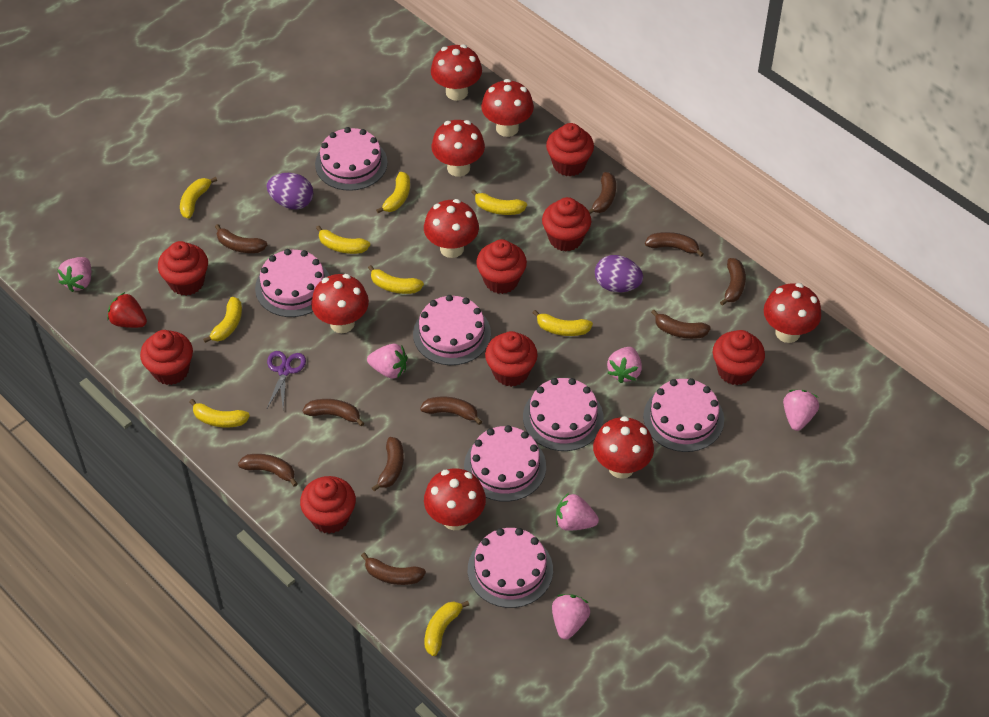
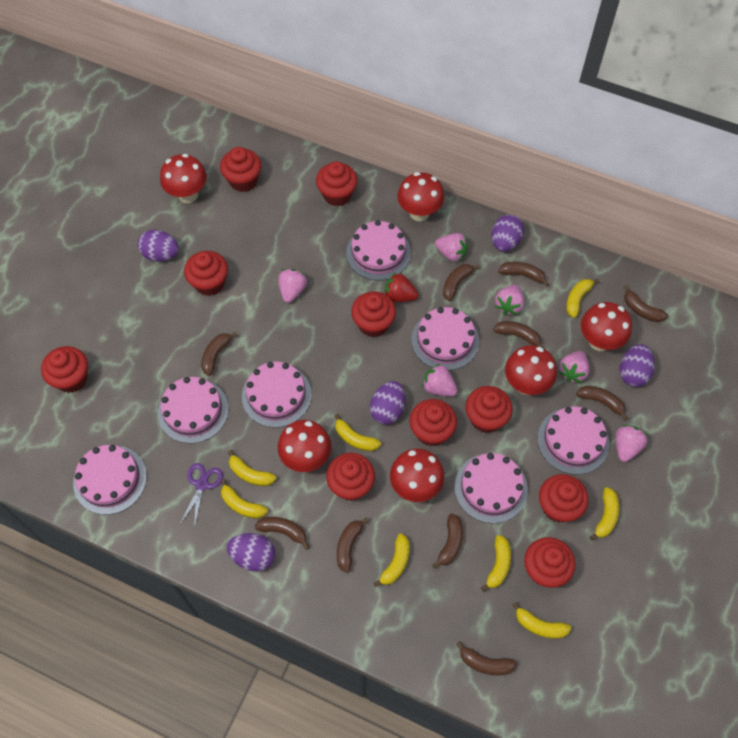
purple egg: [267,173,313,210] [595,255,643,292] = 2 -> [138,230,179,262] [227,533,275,572] [370,381,406,424] [491,215,524,252] [620,344,655,387] = 5
red cupcake: [140,330,193,385] [158,241,208,296] [300,476,356,534] [476,239,527,294] [485,331,538,387] [542,197,591,252] [546,123,594,176] [713,330,765,385] = 8 -> [41,346,88,393] [184,251,228,296] [220,147,261,192] [316,161,358,206] [326,453,375,501] [351,291,396,337] [410,399,457,446] [465,386,513,433] [524,537,575,588] [539,474,588,523] = 10
red mushroom: [311,274,369,333] [424,199,479,258] [424,468,486,530] [431,44,482,101] [431,120,485,177] [481,79,534,137] [593,416,654,479] [764,283,821,343] = 8 -> [160,154,207,203] [278,420,331,472] [390,449,444,502] [397,172,444,221] [505,345,557,395] [581,302,632,351] = 6
yellow banana: [180,177,217,219] [189,399,250,427] [203,297,242,343] [316,226,370,254] [368,265,424,294] [376,172,410,213] [424,601,469,656] [471,190,527,215] [533,310,593,336] = 9 -> [221,479,268,519] [228,450,276,486] [334,414,381,451] [374,533,410,587] [481,535,511,592] [512,602,572,639] [566,279,599,318] [590,487,619,541] = 8

